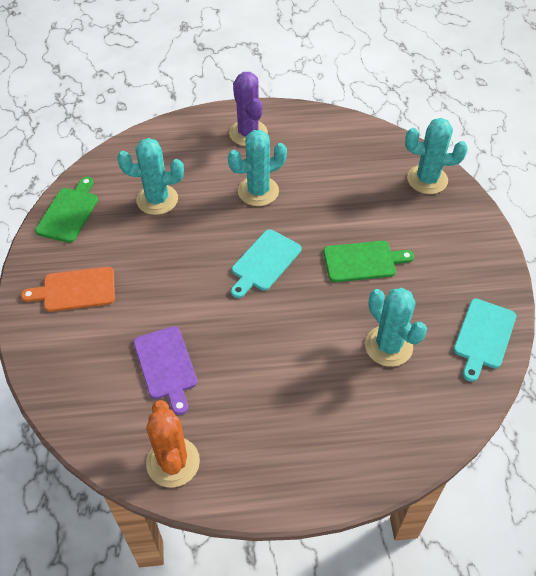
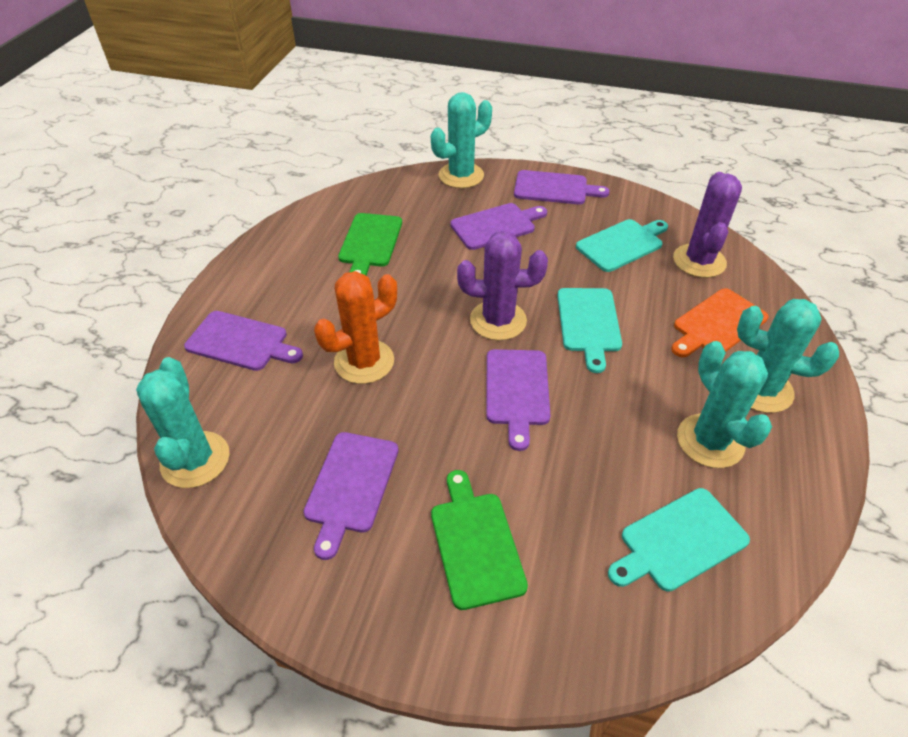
purple cactus: [229,72,268,146] = 1 -> [457,231,548,340] [673,172,742,278] = 2
purple cutting board: [134,326,197,415] = 1 -> [184,311,303,371] [304,432,399,560] [450,203,547,250] [486,349,550,451] [514,170,610,205] = 5
turquoise cutting board: [231,229,302,298] [454,299,516,382] = 2 -> [557,288,622,373] [576,219,668,272] [608,488,750,592] = 3

